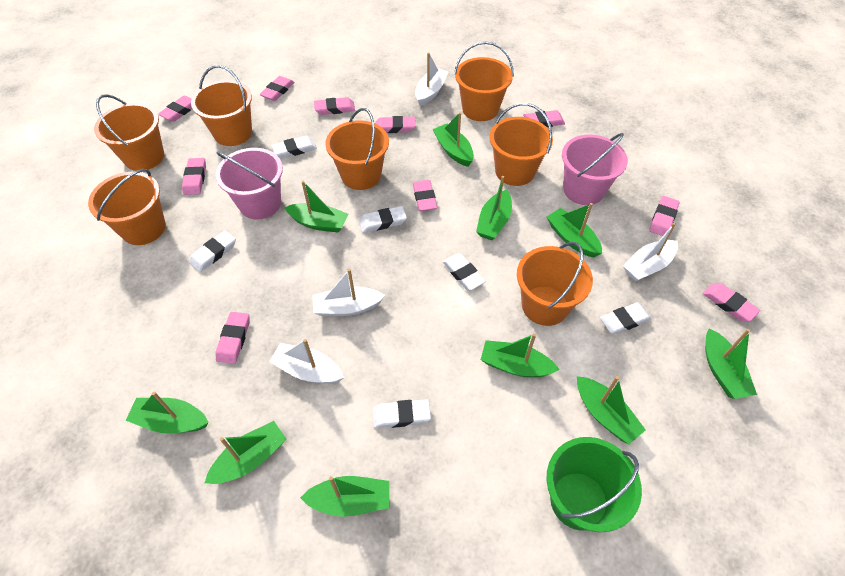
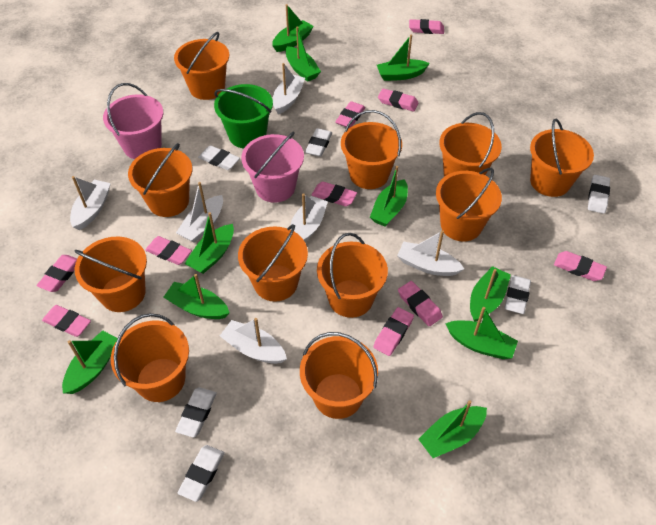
orange bucket: [88,169,166,245] [94,94,164,171] [191,65,252,146] [325,108,389,190] [454,42,514,121] [489,103,553,186] [517,242,593,326] = 7 -> [74,237,147,312] [111,313,189,402] [128,143,192,217] [174,32,229,100] [238,224,308,302] [300,332,378,419] [317,233,388,318] [341,110,402,189] [436,168,502,242] [439,112,502,177] [530,119,594,197] = 11
white boat: [269,339,344,384] [312,269,385,316] [415,52,449,106] [623,223,678,281] = 4 -> [70,176,111,230] [176,182,223,243] [220,318,287,364] [273,63,305,114] [290,193,328,242] [397,230,464,276] = 6

